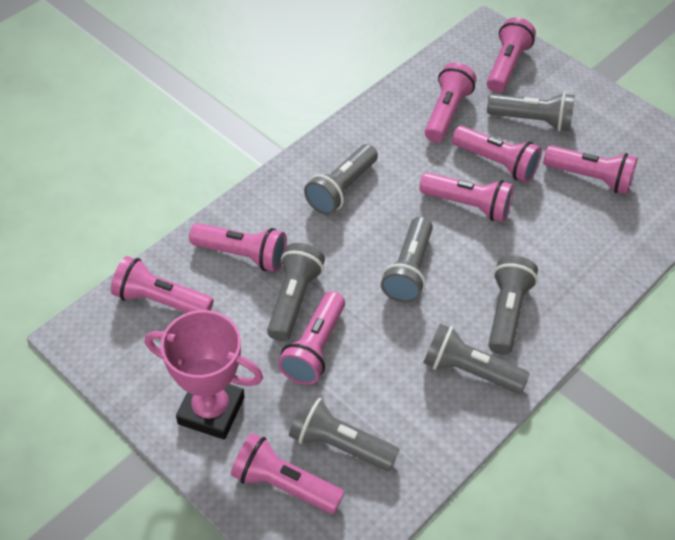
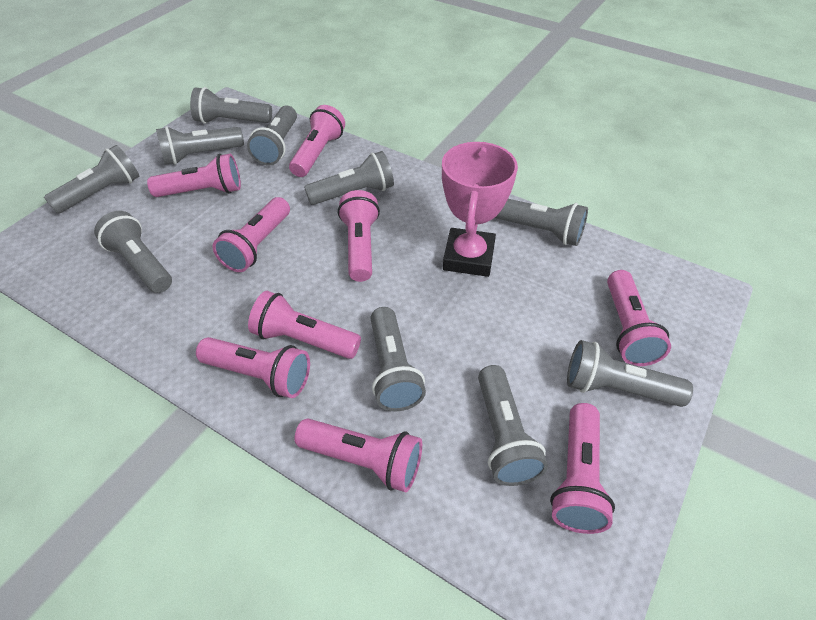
grey flashlight: [267,243,325,341] [289,395,400,471] [304,144,378,215] [381,216,433,303] [423,324,530,394] [487,92,575,132] [488,255,538,355] = 7 -> [44,145,139,214] [94,211,172,293] [156,126,244,165] [190,87,272,124] [247,106,297,165] [304,151,394,205] [371,307,426,412] [478,365,548,486] [495,199,588,246] [567,340,693,407] = 10

